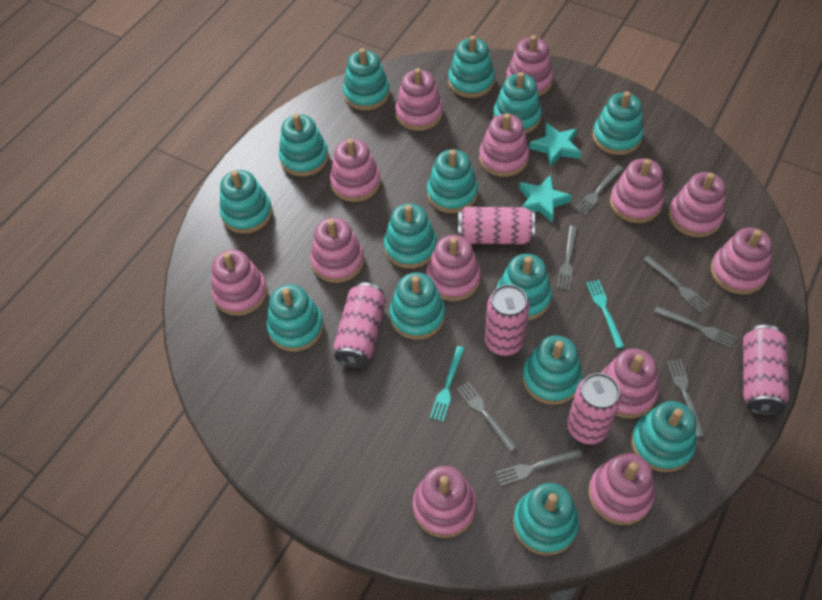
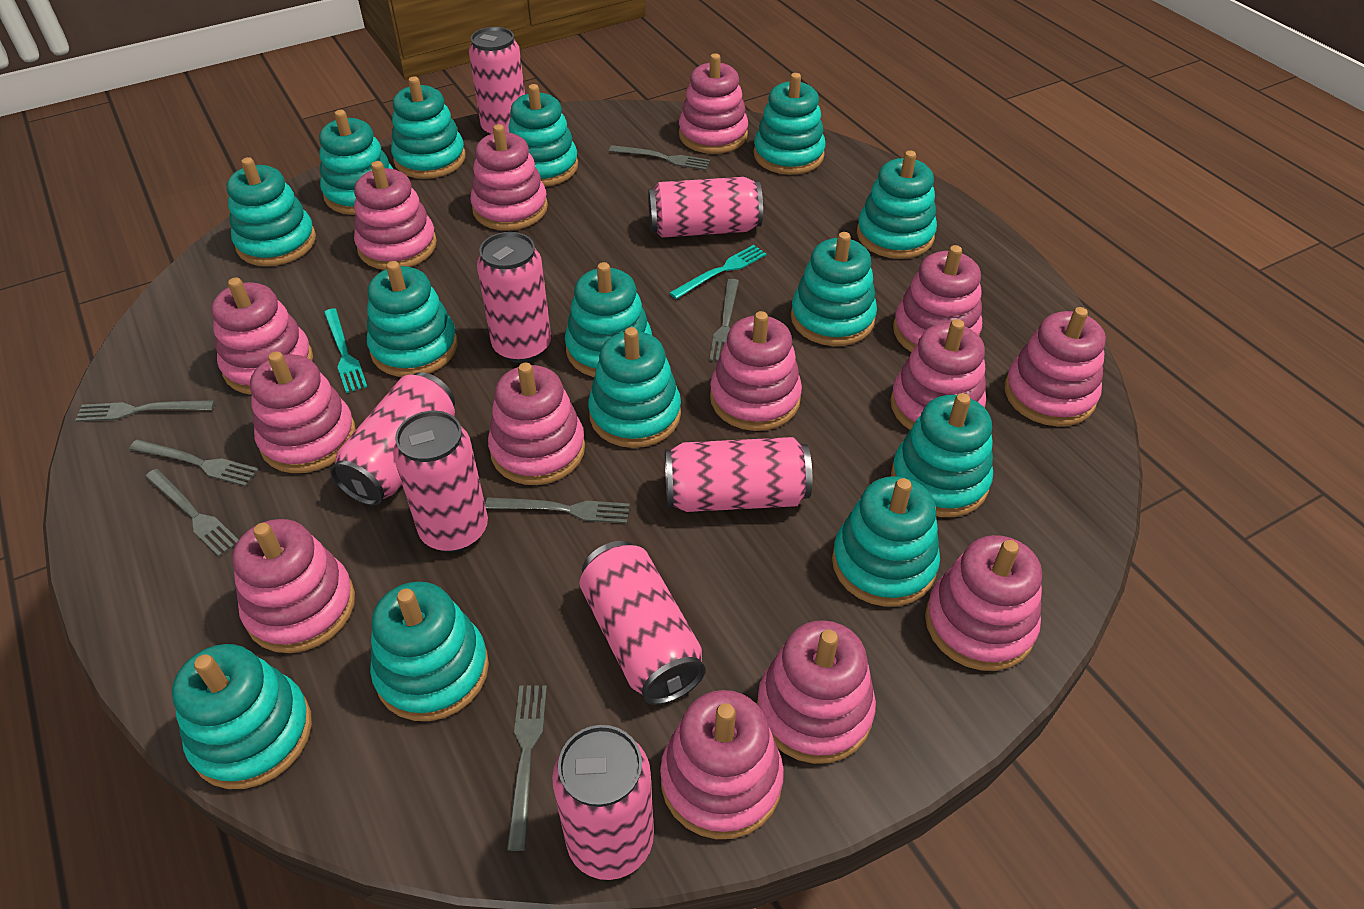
pink can: [334,283,386,368] [458,207,535,244] [485,284,530,356] [567,373,621,444] [743,325,789,415] = 5 -> [330,372,455,506] [393,411,488,552] [469,27,525,135] [477,232,551,363] [552,725,654,880] [579,541,706,705] [648,177,763,238] [665,437,812,512] = 8
pink stacking toy: [211,250,268,316] [310,217,365,283] [330,139,381,202] [395,68,443,131] [412,466,477,538] [426,235,481,301] [479,113,529,177] [506,35,553,97] [588,453,655,525] [601,349,659,418] [610,158,664,223] [669,172,726,237] [711,227,773,295] = 13 -> [211,278,313,395] [232,519,355,653] [250,351,356,473] [354,161,437,270] [470,124,548,230] [488,363,585,485] [660,690,784,839] [679,53,748,154] [710,311,802,431] [757,620,876,764] [890,319,986,430] [893,245,982,352] [925,535,1042,671] [1005,307,1106,426] = 14
turquoise star: [519,175,572,223] [529,123,581,167] = 2 -> none = 0

